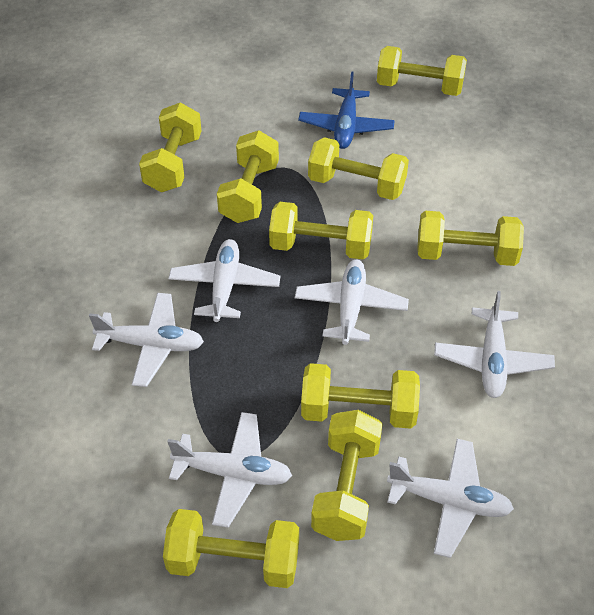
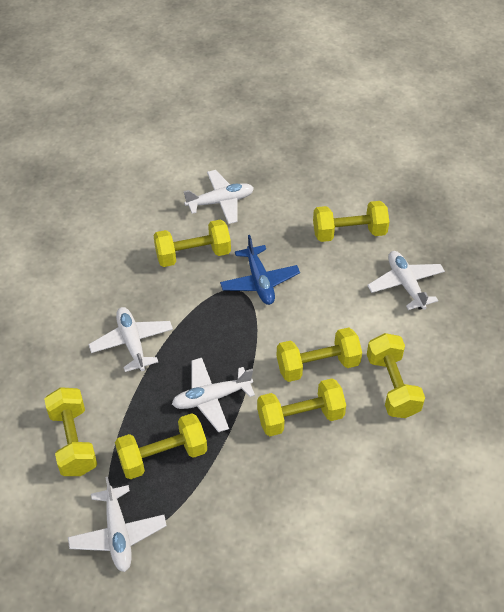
white plane: [89,293,204,387] [167,412,292,528] [168,239,280,322] [295,259,409,345] [387,439,514,558] [434,291,555,398] = 6 -> [68,477,167,572] [88,307,173,372] [172,358,255,432] [184,170,254,224] [367,251,445,310] = 5
yellow dumbbell: [139,103,202,192] [163,509,299,588] [217,130,279,223] [269,202,373,260] [301,363,420,429] [308,137,409,200] [311,410,383,541] [377,46,467,96] [417,211,524,266] = 9 -> [44,387,97,476] [115,413,207,479] [154,219,231,267] [257,378,346,436] [277,327,362,382] [313,201,389,242] [367,333,425,418] = 7

